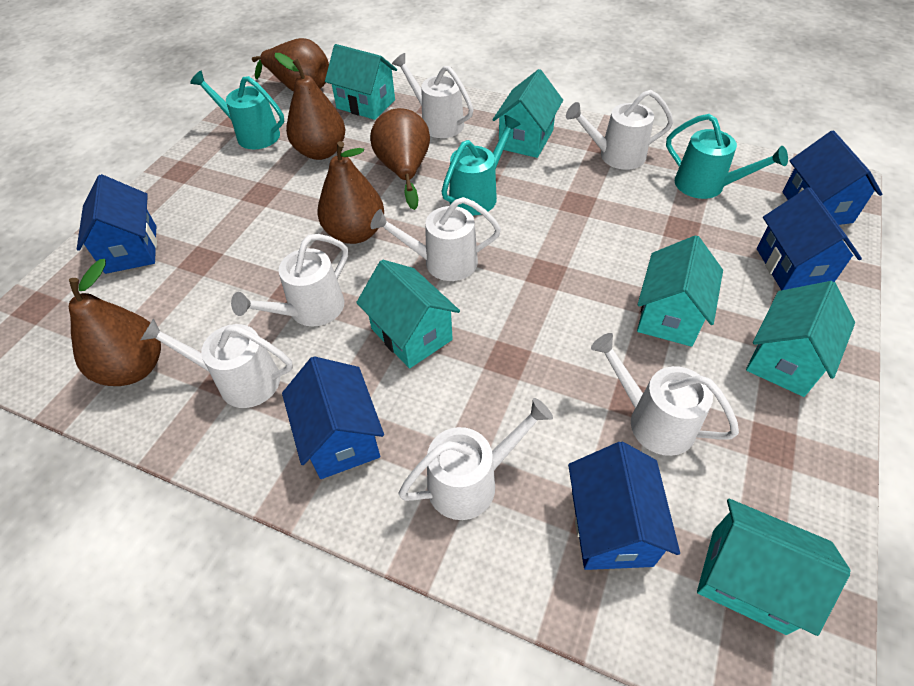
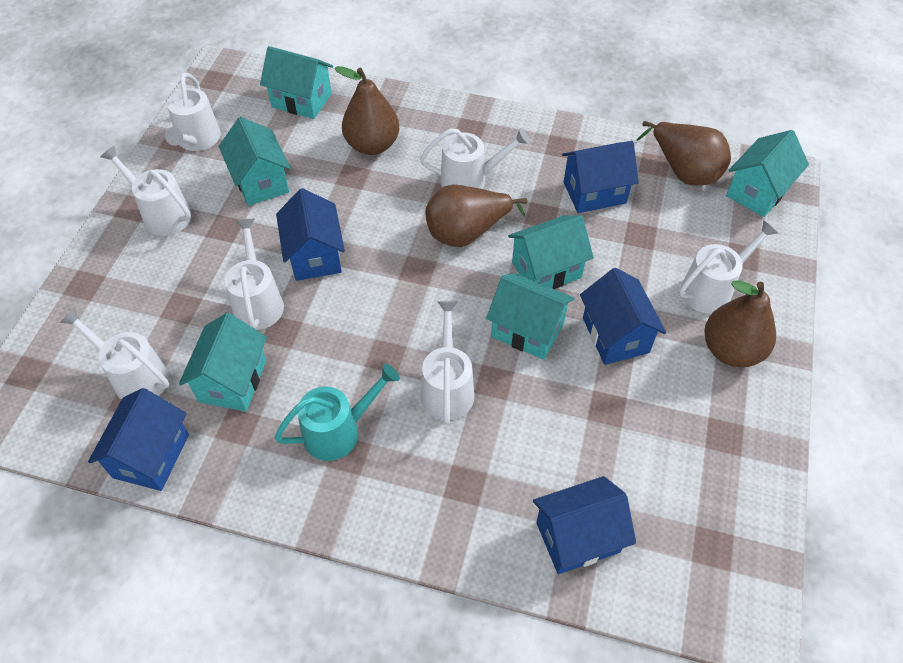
brown pear: [69,259,161,386] [252,38,329,92] [275,53,345,160] [317,141,384,244] [370,108,430,210] = 5 -> [335,66,399,155] [425,185,528,247] [637,121,731,186] [704,280,776,367] = 4
turquoise watering can: [190,71,284,149] [441,115,521,215] [666,114,788,199] = 3 -> [275,364,400,461] = 1

